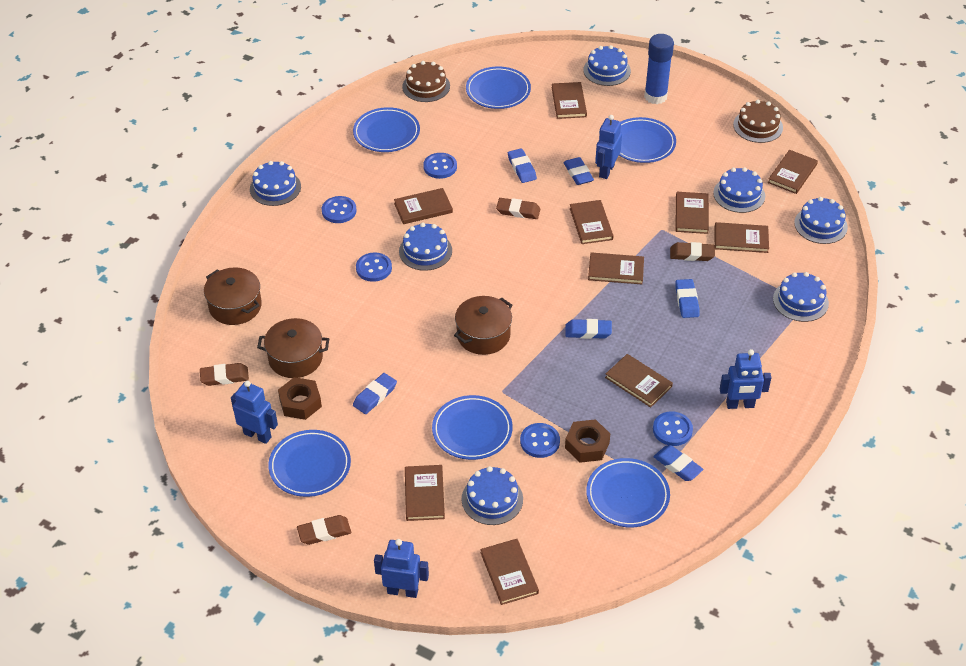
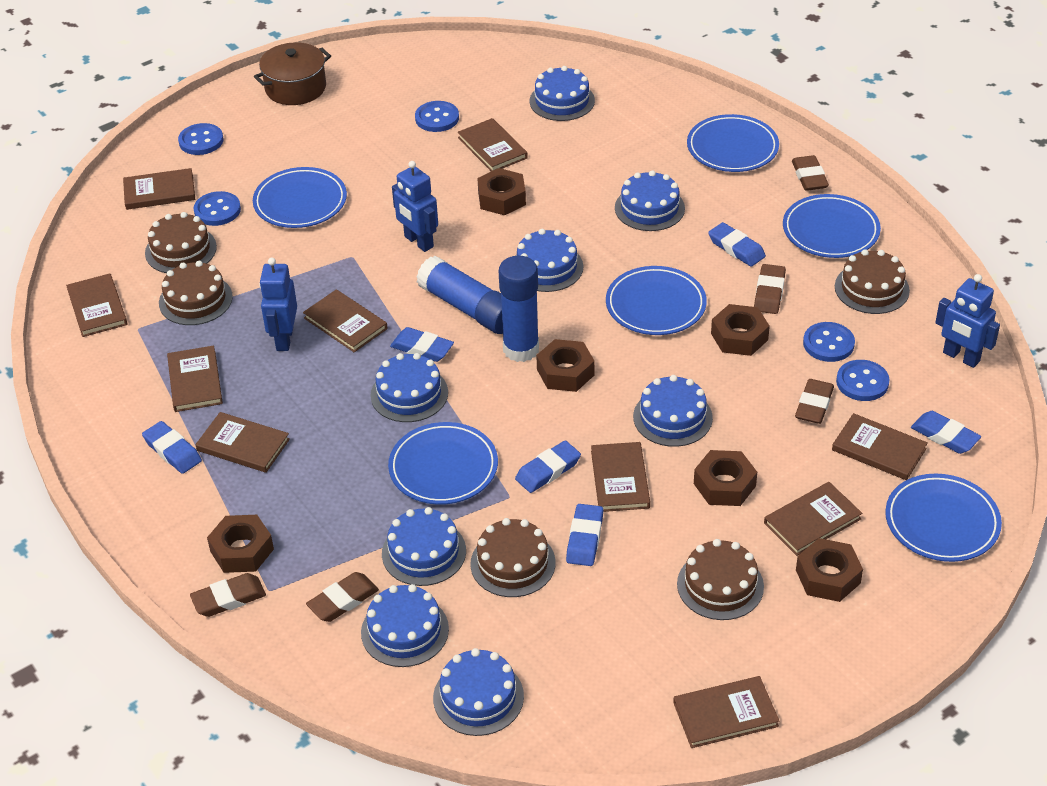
blue cake: [250,161,301,206] [399,223,452,271] [462,466,523,525] [583,45,631,86] [713,167,765,213] [773,272,829,322] [794,197,848,244] = 7 -> [361,584,449,667] [371,353,448,422] [382,507,466,586] [433,648,524,736] [516,229,583,292] [529,66,595,121] [615,170,685,231] [633,375,713,447] = 8
blue glue stick: [644,34,674,104] = 1 -> [416,256,503,334] [499,256,539,362] = 2
blue robot: [231,381,278,444] [374,539,429,598] [595,115,622,179] [720,349,772,409] = 4 -> [259,258,297,351] [392,161,438,252] [935,274,1000,368] = 3
brown cake: [402,61,450,102] [733,100,783,143] = 2 -> [145,212,217,273] [159,261,233,325] [470,518,555,597] [677,539,764,620] [835,249,910,314] = 5
brown eraser: [200,363,249,386] [297,515,351,545] [496,198,540,219] [670,242,715,261] = 4 -> [190,573,266,617] [306,572,379,622] [754,264,786,314] [792,155,829,191] [795,379,834,424] = 5
brown nut: [278,377,322,420] [565,419,610,463] = 2 -> [207,515,274,573] [477,168,526,215] [536,339,595,392] [694,450,757,506] [711,304,770,356] [796,538,863,602] = 6
brown pot: [204,267,262,325] [257,318,329,378] [454,296,513,355] = 3 -> [254,42,331,105] = 1

